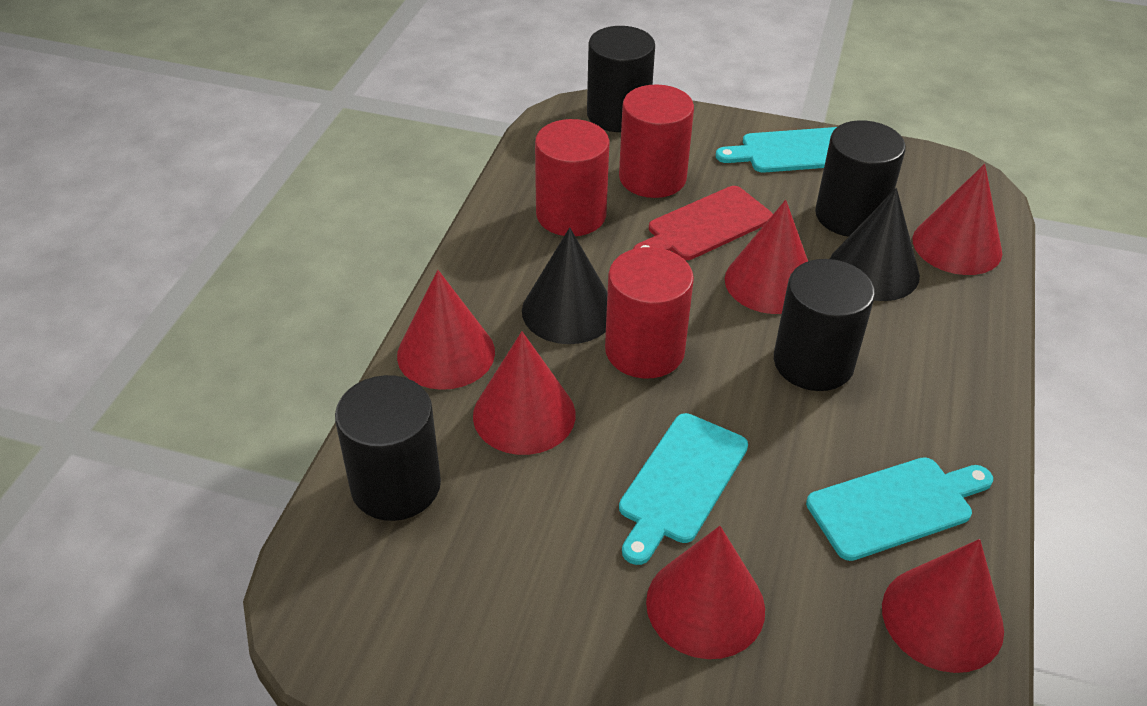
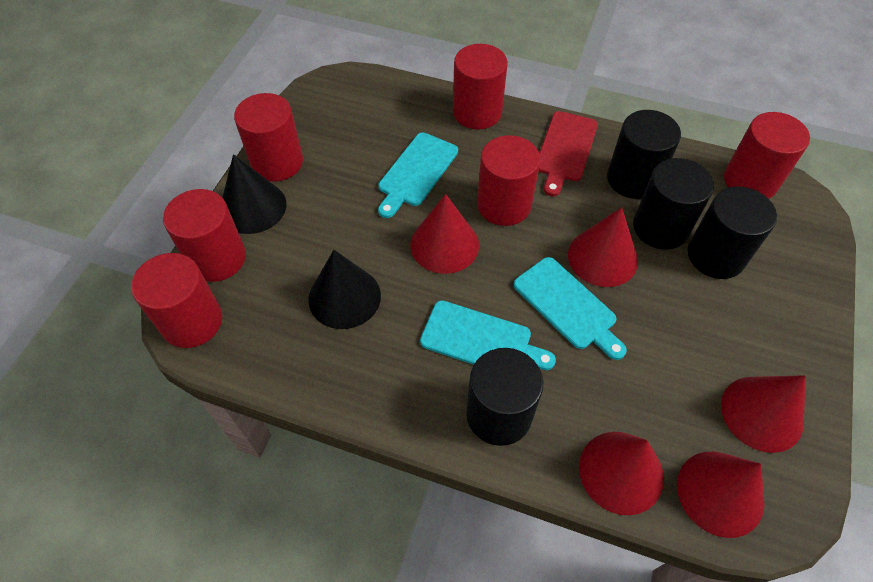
red cone: [397,270,495,390] [473,331,576,455] [646,526,765,659] [725,200,808,314] [882,539,1004,673] [912,164,1002,275] = 6 -> [410,194,479,274] [568,207,638,287] [579,432,664,515] [677,451,764,538] [721,375,806,453] = 5
red cylinder: [535,119,610,236] [605,247,694,378] [619,84,694,198] = 3 -> [131,253,222,348] [163,189,246,282] [234,93,303,182] [453,44,508,129] [477,135,540,226] [724,112,810,199] = 6

